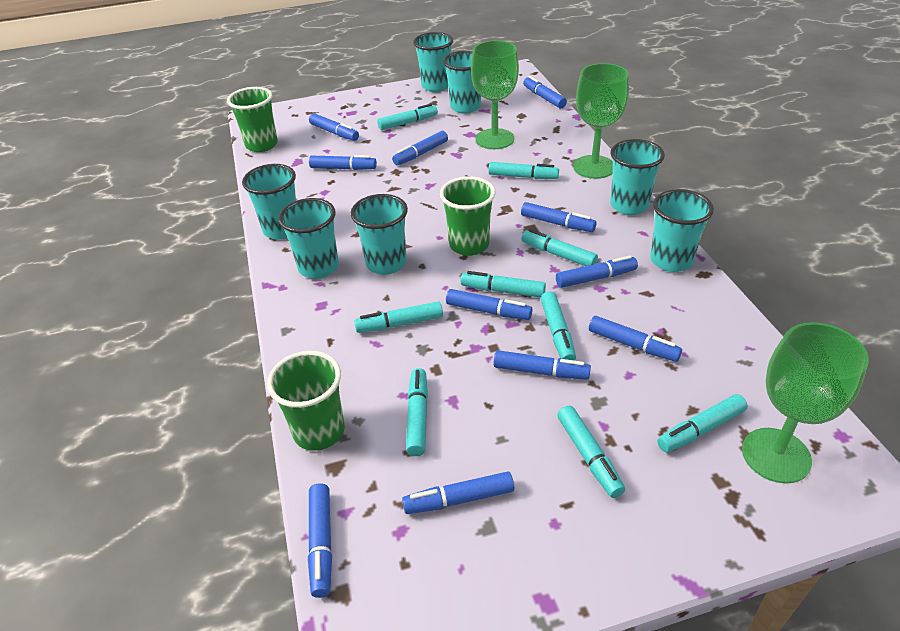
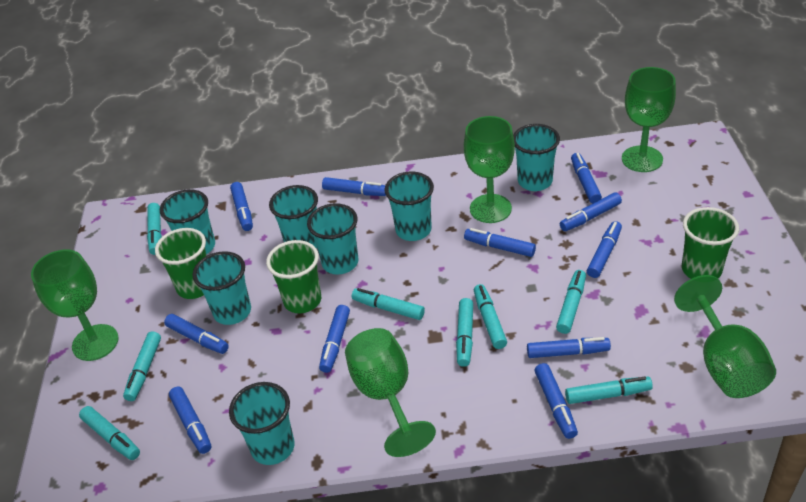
green goblet: [471,40,519,149] [573,63,629,179] [742,322,869,484] = 3 -> [31,249,119,361] [345,328,436,457] [464,116,515,223] [622,67,676,172] [674,275,776,398] = 5
turquoise marker: [354,301,443,333] [377,104,438,130] [406,368,428,456] [461,271,546,298] [488,162,559,179] [521,229,598,266] [541,291,576,361] [557,406,625,498] [657,394,748,453] = 9 -> [79,406,140,460] [123,331,161,401] [147,203,162,255] [352,288,425,320] [456,298,473,367] [474,284,507,349] [556,270,586,334] [565,376,653,404] = 8

